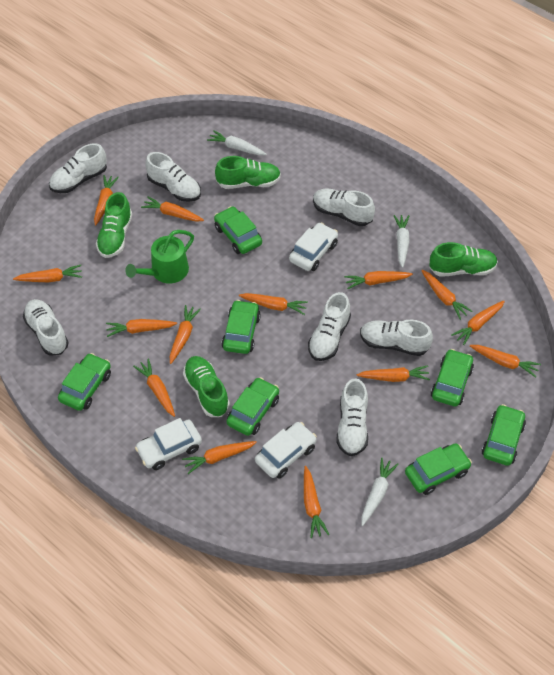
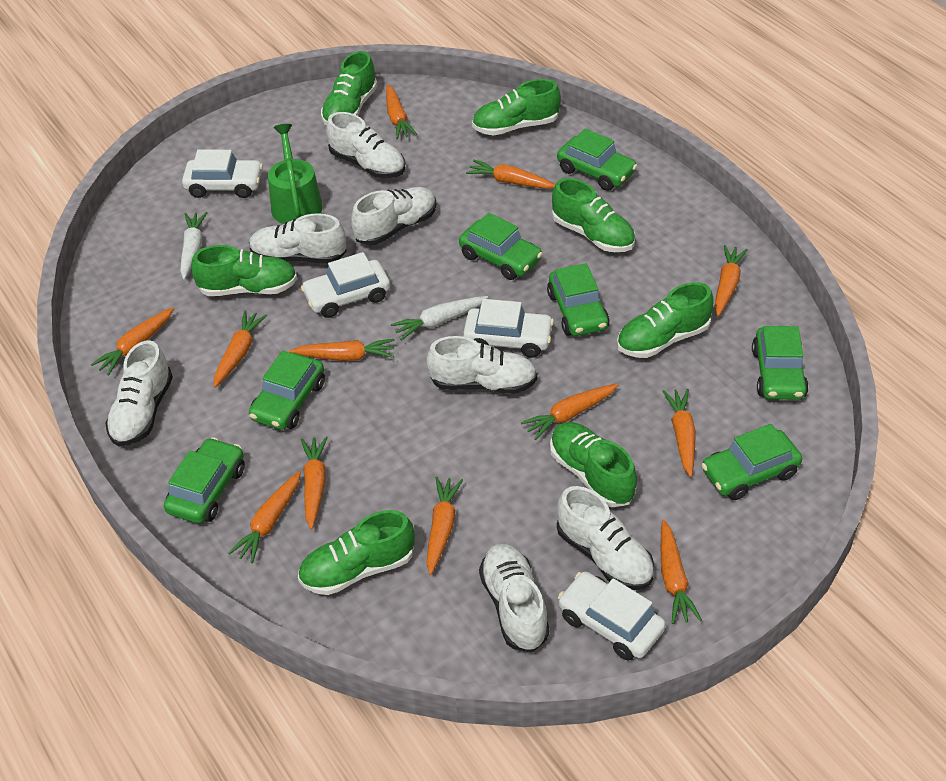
green shoe: [96,192,132,258] [183,356,230,417] [215,156,281,189] [429,242,498,276] = 4 -> [191,245,297,296] [298,510,415,595] [321,51,377,126] [472,79,561,136] [550,422,637,507] [552,178,635,252] [617,282,714,358] = 7
orange carrot: [13,265,82,282] [94,175,119,225] [106,319,177,337] [133,359,175,417] [141,196,204,222] [170,305,201,364] [182,441,257,474] [239,293,308,315] [304,466,330,538] [344,271,413,289] [357,365,430,382] [421,270,473,320] [452,301,505,345] [470,345,541,378] = 14 -> [91,307,174,376] [213,310,267,388] [228,471,301,563] [289,339,395,361] [301,436,328,529] [386,84,417,139] [426,477,463,575] [466,160,556,189] [521,383,618,440] [661,520,702,624] [663,389,696,477] [715,245,748,316] = 12
white car: [135,418,202,470] [255,422,317,479] [289,222,338,271] = 3 -> [182,150,263,198] [301,252,390,318] [463,299,554,358] [558,571,666,661] = 4
white carrot: [207,130,267,155] [362,457,399,526] [393,215,410,268] = 3 -> [180,212,208,280] [391,296,488,341] = 2

